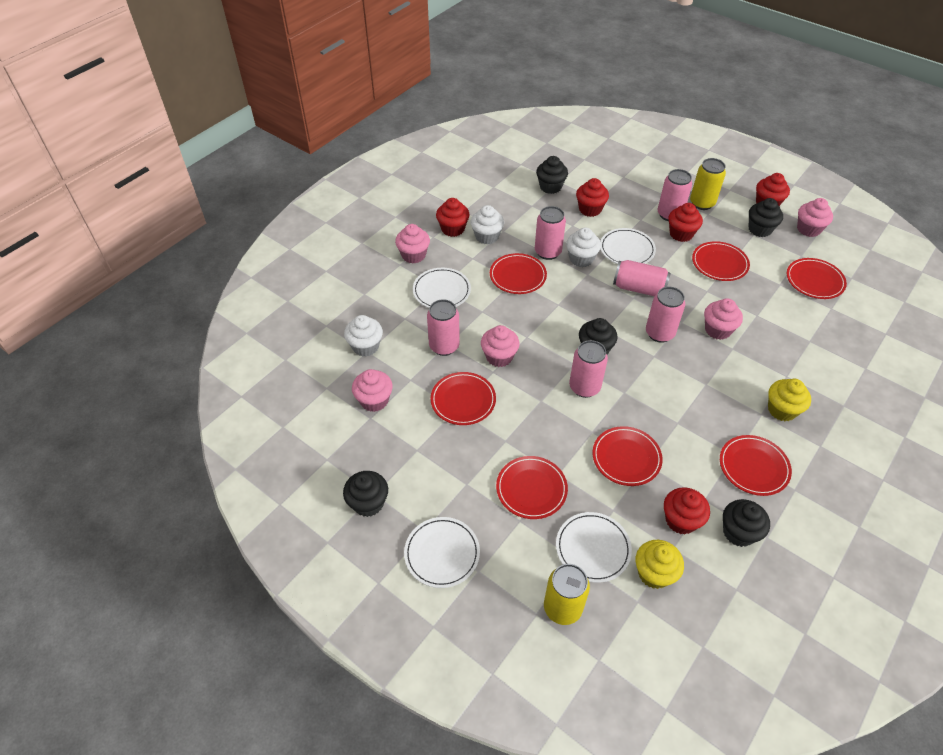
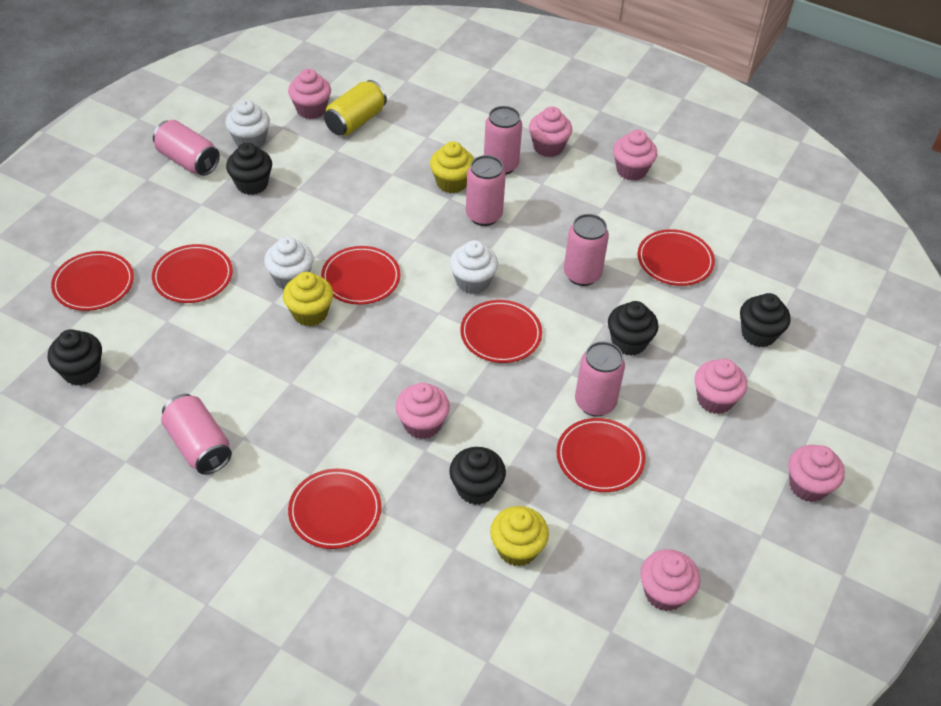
pink cupcake: [352,369,393,412] [395,224,430,264] [481,325,520,367] [704,298,743,340] [797,198,833,237] = 5 -> [288,69,331,119] [395,383,450,439] [529,106,572,157] [613,130,657,181] [640,549,700,611] [695,359,747,414] [788,445,845,502] = 7
red cupcake: [436,198,470,237] [576,178,609,217] [664,487,710,535] [668,203,703,242] [756,173,790,206] = 5 -> none = 0
white plate: [404,517,480,588] [413,268,471,308] [556,512,632,583] [600,228,656,264] = 4 -> none = 0
yellow can: [544,564,590,625] [690,158,726,210] = 2 -> [324,80,387,136] = 1
yellow cupcake: [636,540,684,589] [768,379,811,421] = 2 -> [283,272,333,326] [430,142,474,193] [490,506,549,567] = 3

